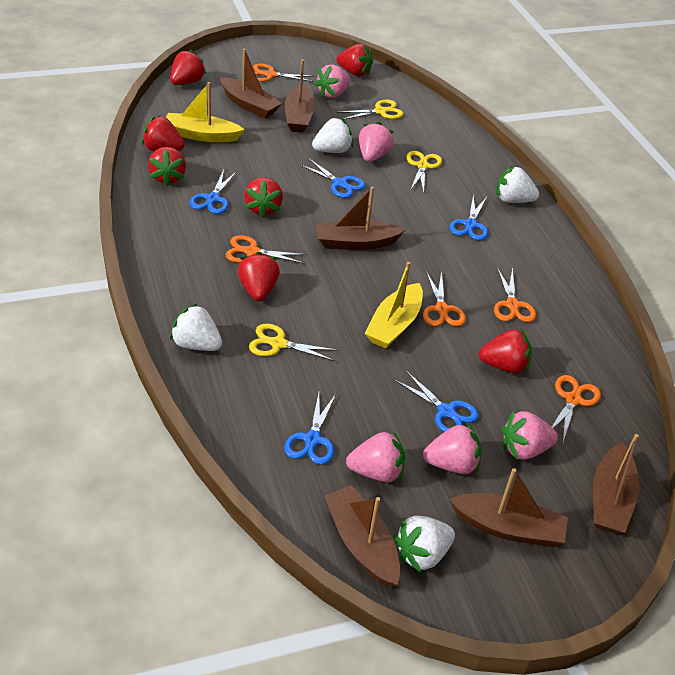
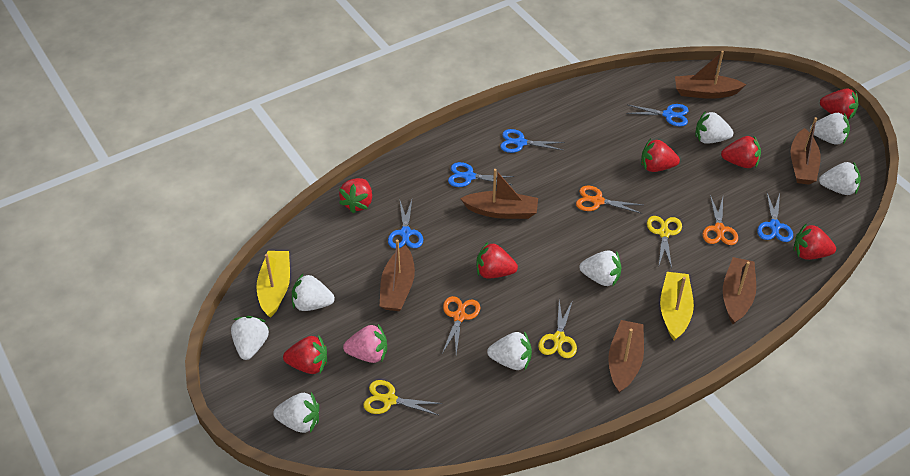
orange scissors: [225,235,307,264] [253,64,314,82] [423,271,466,326] [494,267,536,322] [552,375,601,441] = 5 -> [442,296,480,354] [576,186,643,214] [703,195,738,245] = 3
pink strawberry: [315,64,351,98] [346,430,405,482] [359,122,393,162] [423,423,482,474] [502,411,558,460] = 5 -> [343,324,387,363] = 1
white strawberry: [170,303,222,351] [312,117,353,153] [394,516,455,573] [496,166,539,203] = 4 -> [231,316,269,360] [273,392,319,433] [292,274,335,311] [487,331,532,370] [579,251,621,286] [695,111,733,144] [810,113,850,145] [819,162,861,195] = 8

